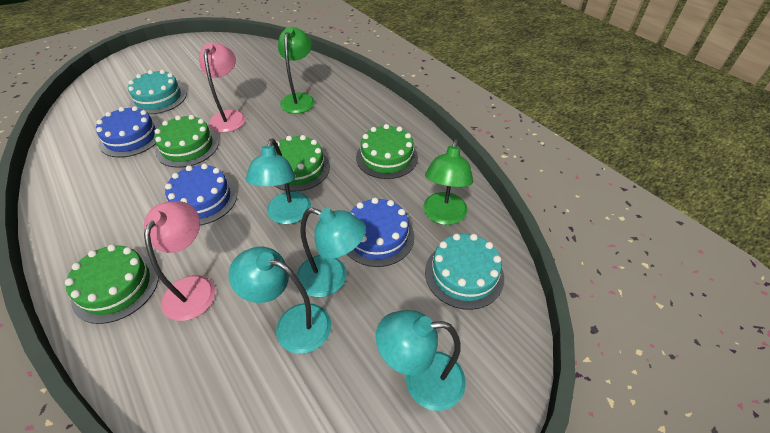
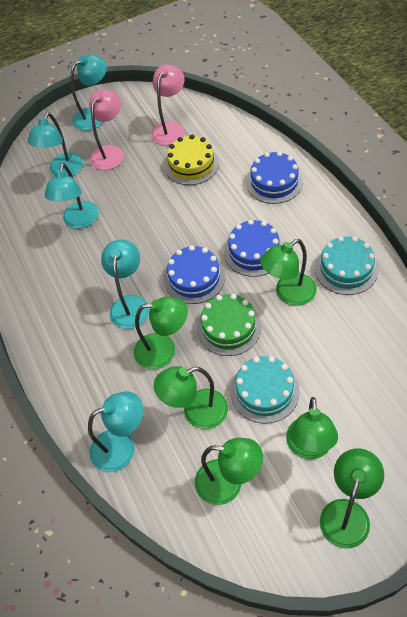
green cake: [65,244,159,324] [154,115,219,168] [274,135,330,192] [356,124,418,179] = 4 -> [197,294,262,356] = 1
green lamp: [278,27,315,114] [423,139,473,225] = 2 -> [134,297,188,369] [154,366,228,429] [195,438,263,505] [260,239,317,306] [286,397,338,460] [320,448,384,549] = 6
turquoise lamp: [229,247,331,354] [246,138,311,224] [296,208,366,297] [376,310,466,411] = 4 -> [28,112,83,176] [45,163,99,229] [71,55,107,131] [88,391,143,472] [101,239,149,329] = 5
yellow cake: none = 0 -> [164,135,219,185] = 1

